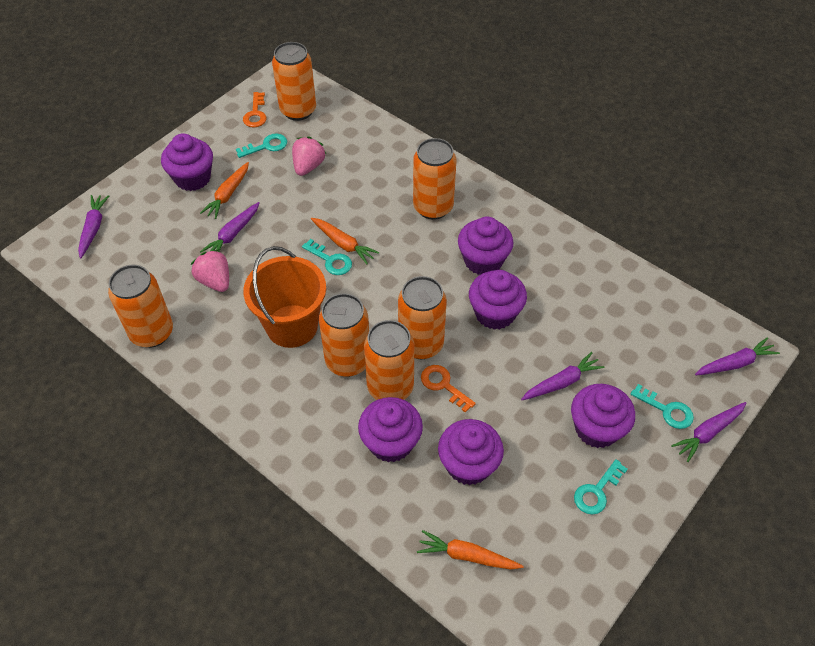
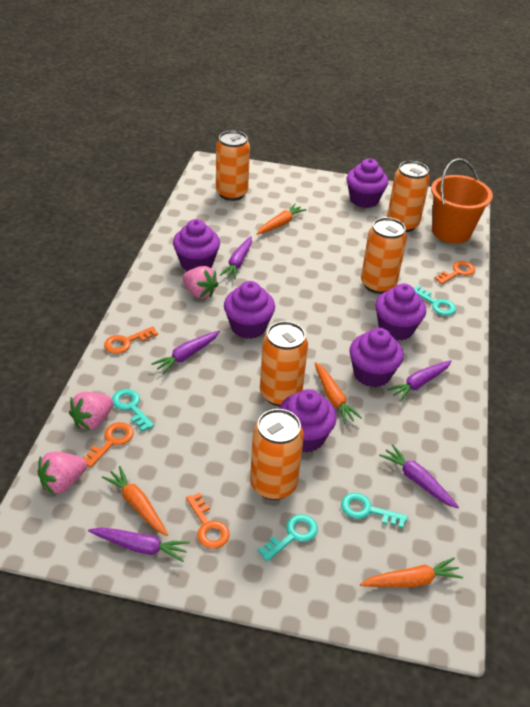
orange can: [108,265,173,348] [272,42,316,121] [319,293,369,377] [364,320,414,400] [398,276,447,359] [413,138,456,220] = 6 -> [216,131,250,201] [250,409,304,500] [260,321,308,406] [361,217,407,294] [387,161,430,232] = 5
orange carrot: [200,162,249,219] [311,218,379,264] [417,530,523,569] = 3 -> [102,466,168,536] [257,204,307,235] [315,362,362,424] [360,557,463,587] = 4
orange key: [243,92,267,128] [421,365,476,413] = 2 -> [82,422,134,467] [104,326,158,354] [186,492,230,549] [434,261,475,284] = 4
pink strawberry: [191,249,229,292] [292,137,326,176] = 2 -> [37,452,87,494] [69,392,113,430] [183,266,219,299] = 3

